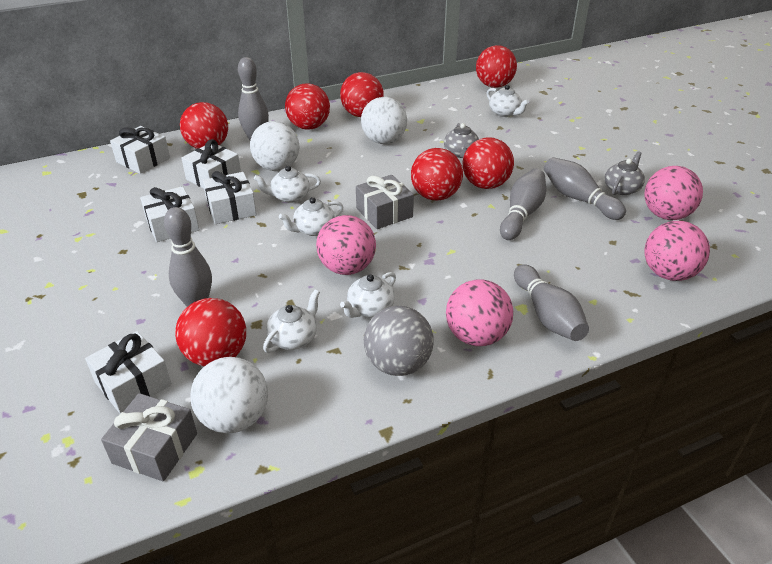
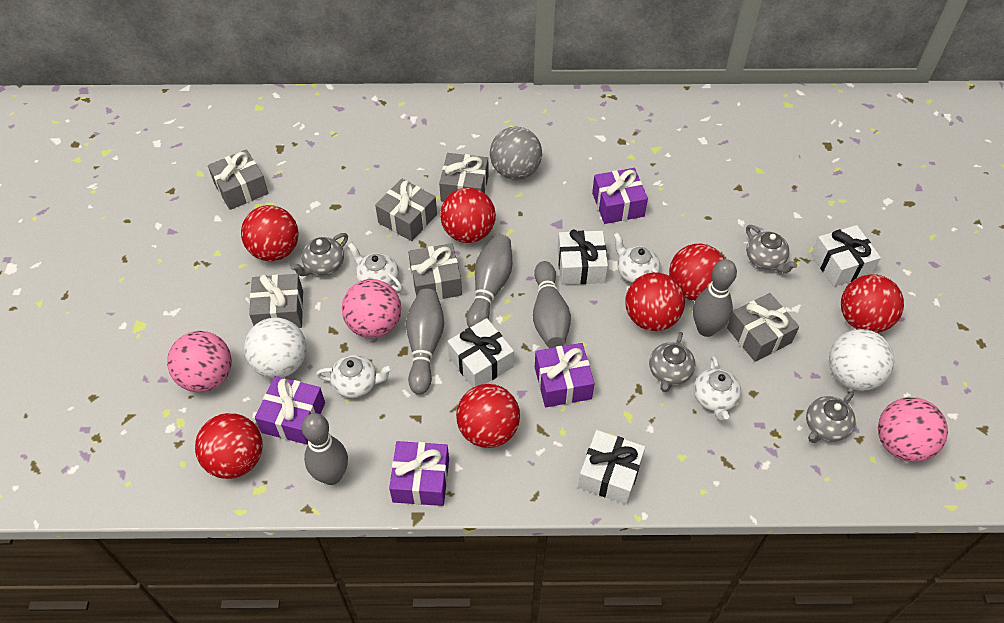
grey gift: [101,393,197,481] [356,175,414,229] = 2 -> [208,149,268,210] [249,274,303,328] [375,179,437,241] [408,243,462,300] [439,153,489,202] [727,293,799,362] = 6
grey teapot: [444,123,479,158] [605,151,645,195] = 2 -> [291,233,348,276] [649,332,695,392] [746,225,797,273] [806,392,855,443] = 4
pink ball: [316,215,376,275] [446,279,513,346] [644,166,703,220] [644,221,710,281] = 4 -> [167,331,231,392] [342,279,401,338] [878,397,948,462] = 3
purple gift: none = 0 -> [255,376,325,445] [389,441,449,506] [535,343,594,407] [592,168,648,224] = 4
white ball: [190,357,268,434] [250,121,300,171] [361,97,407,144] = 3 -> [244,318,306,378] [829,329,895,391] = 2
white gift: [85,331,172,414] [110,126,170,174] [140,186,199,242] [181,139,241,188] [202,171,257,224] = 5 -> [447,318,514,387] [558,230,608,285] [578,430,645,504] [811,225,881,287] = 4
white teapot: [254,166,321,203] [263,290,320,353] [279,197,343,236] [340,272,396,318] [486,85,529,117] = 5 -> [316,355,393,398] [348,242,403,291] [614,232,660,284] [694,356,741,421] = 4

